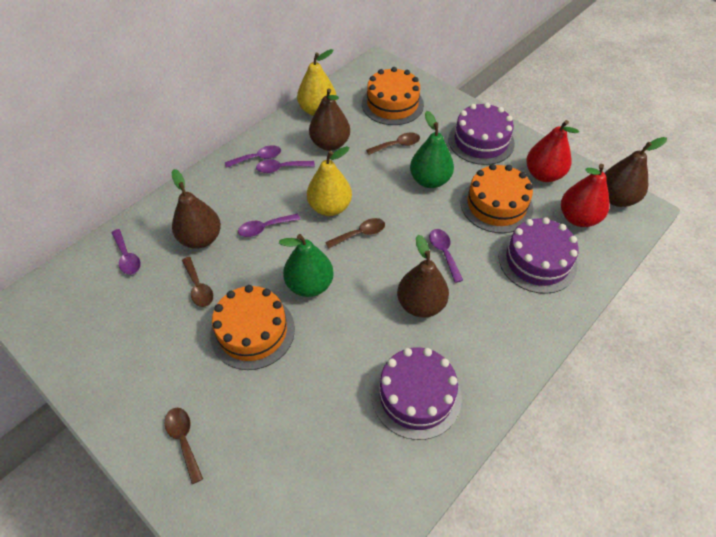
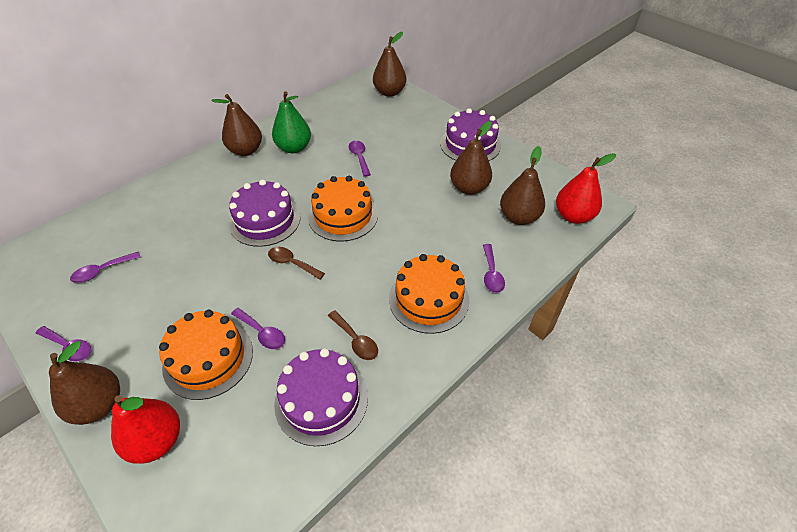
brown pear: [172,169,221,249] [309,88,350,151] [397,235,449,318] [605,137,667,207] = 4 -> [49,341,120,425] [211,94,262,156] [373,32,407,97] [450,121,492,195] [500,146,545,225] = 5
brown spoon: [165,408,203,484] [182,257,213,307] [325,218,385,249] [366,133,420,155] = 4 -> [268,247,325,280] [328,310,378,360] = 2
green pear: [279,234,334,297] [410,111,454,188] = 2 -> [272,91,311,153] = 1
yellow pear: [297,49,336,116] [307,146,352,216] = 2 -> none = 0

